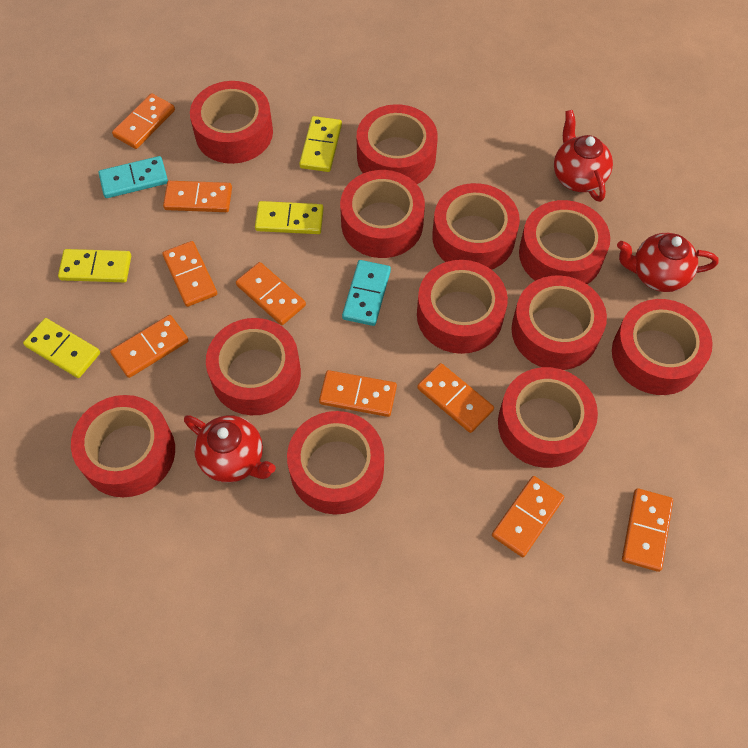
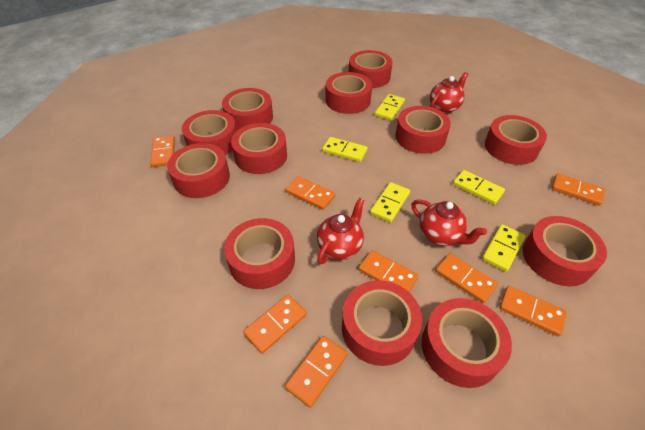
orange domino: [110,315,189,378] [112,93,175,149] [162,241,217,307] [163,181,232,212] [236,262,306,325] [319,370,397,417] [417,363,494,433] [492,476,564,557] [622,488,673,572] = 9 -> [150,135,175,167] [243,295,307,354] [285,176,335,210] [285,336,348,408] [358,250,418,292] [435,253,498,303] [499,286,567,337] [552,173,605,206] = 8
turquoise domino: [98,156,168,198] [342,260,391,326] = 2 -> none = 0
yellow domino: [23,318,100,378] [58,249,131,282] [255,201,324,234] [299,116,342,172] = 4 -> [322,137,368,162] [370,182,410,223] [375,94,405,120] [453,170,505,205] [482,224,525,272] = 5

